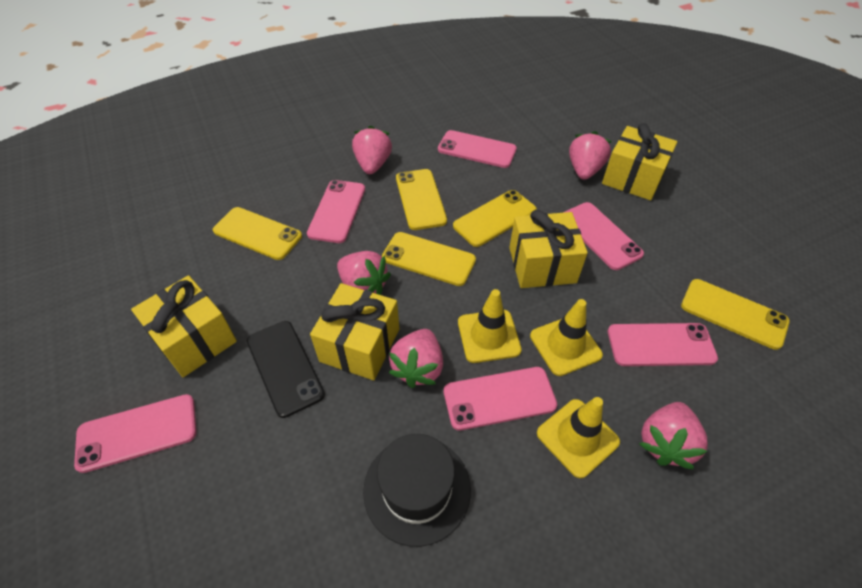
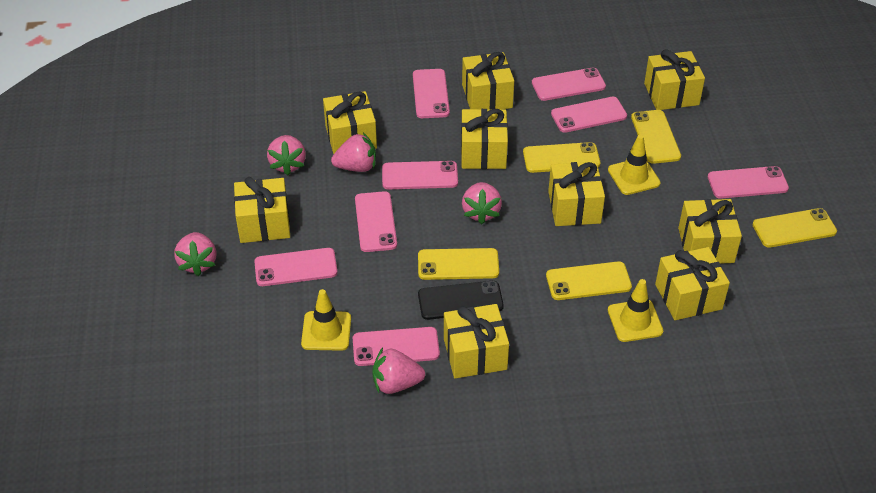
black hat: [363,434,471,547] = 1 -> none = 0
pink phone: [74,394,197,473] [307,180,365,243] [438,130,517,168] [444,367,557,430] [563,202,644,270] [608,323,718,366] = 6 -> [254,248,337,286] [353,327,440,366] [355,191,397,252] [382,161,458,189] [413,69,450,118] [532,67,606,101] [551,97,627,133] [708,166,789,199] = 8
yellow gift: [131,275,237,377] [310,283,399,380] [509,210,588,288] [602,123,677,200] = 4 -> [234,177,290,243] [323,91,377,154] [444,304,509,378] [461,109,508,169] [462,52,514,109] [548,162,605,226] [644,49,705,110] [655,247,730,320] [678,199,742,264] = 9

